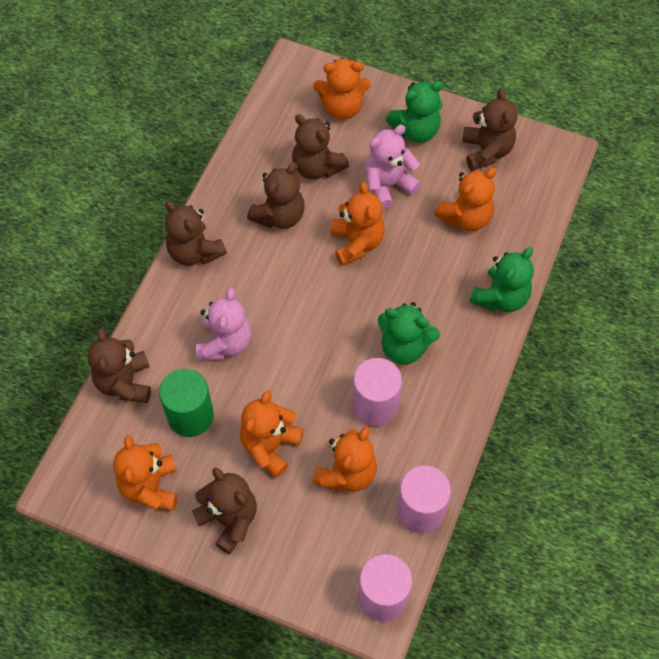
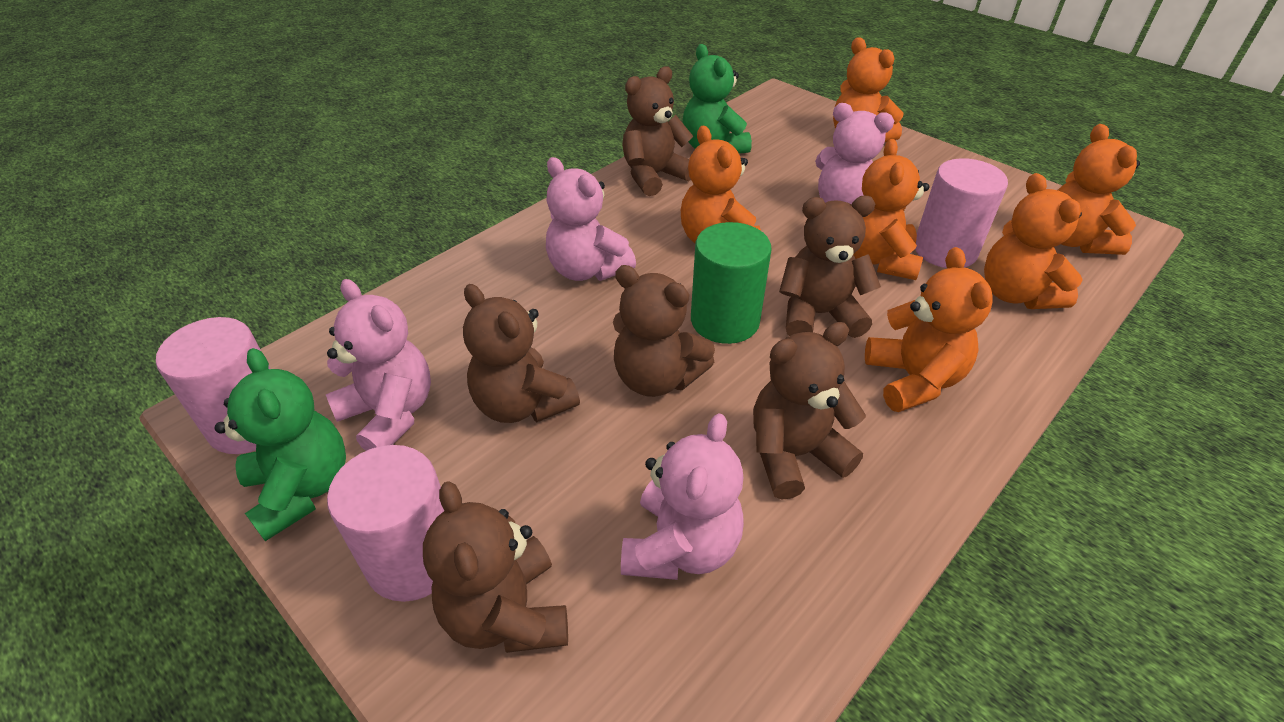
green teddy bear: [378,302,440,365] [386,81,443,143] [469,247,534,312] = 3 -> [215,348,346,541] [683,44,752,154] = 2
pink teddy bear: [196,288,252,361] [365,125,421,209] = 2 -> [326,279,431,451] [546,157,636,281] [621,413,744,580] [815,103,894,205] = 4

